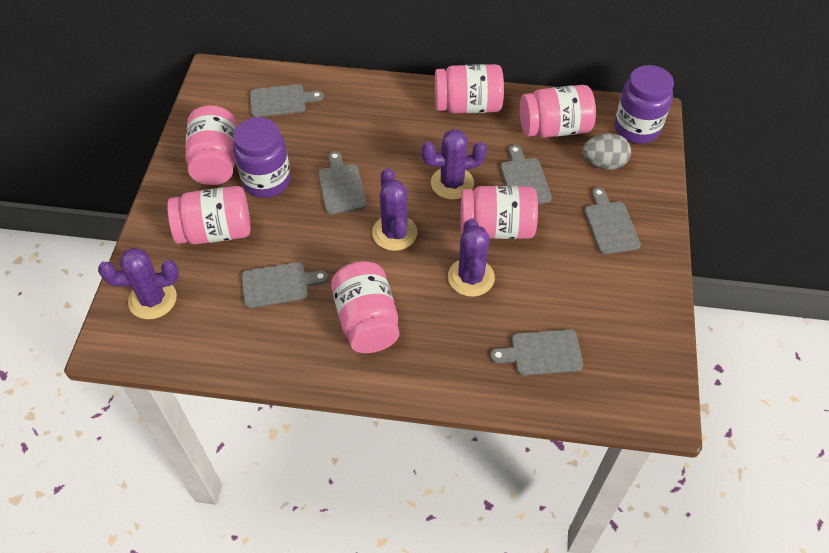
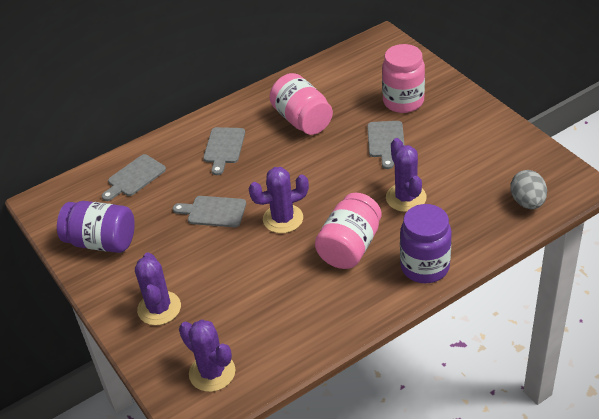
grey cutting board: [241,262,328,308] [250,84,324,118] [318,151,366,214] [490,329,583,376] [500,145,552,204] [584,187,641,255] = 6 -> [102,154,166,201] [173,196,246,227] [203,127,245,175] [367,121,404,169] = 4
pink jar: [167,186,251,244] [185,105,237,185] [331,261,399,353] [435,64,504,114] [461,186,538,239] [520,85,596,138] = 6 -> [270,73,333,135] [315,193,381,269] [382,44,425,113] = 3

